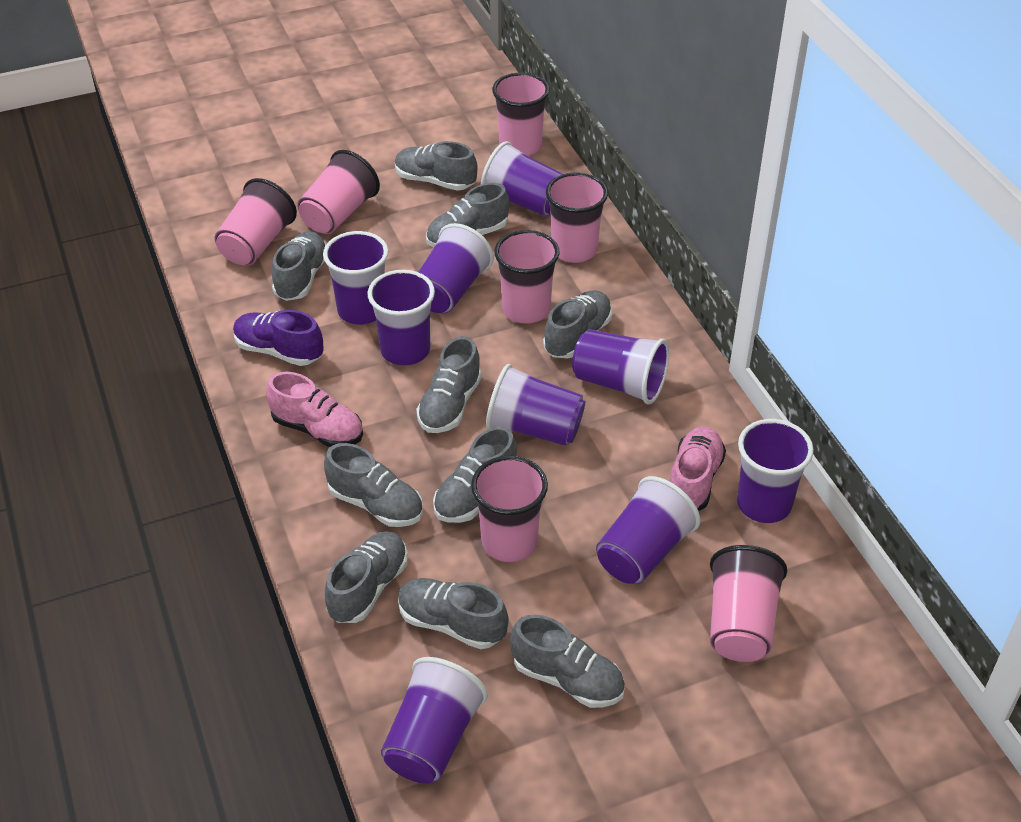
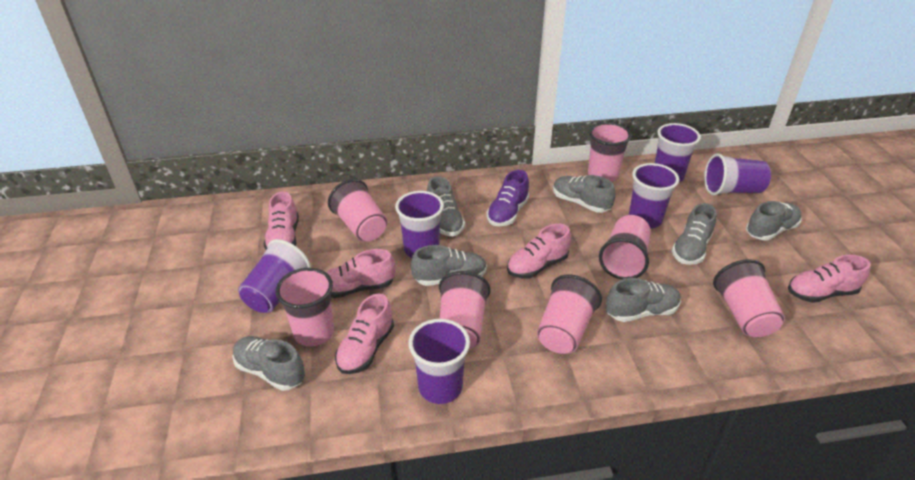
grey shoe: [272,231,326,301] [324,443,423,527] [325,531,408,623] [395,141,478,191] [398,578,509,649] [417,336,482,433] [426,183,509,248] [433,427,517,523] [510,615,625,708] [543,290,612,358] = 10 -> [232,336,305,391] [411,245,487,286] [427,176,465,236] [553,175,616,213] [606,278,681,322] [672,203,716,265] [746,201,802,241] = 7
pink shoe: [266,372,363,447] [670,427,726,511] = 2 -> [264,191,299,250] [326,249,395,298] [335,294,394,374] [507,224,571,279] [788,255,871,303] = 5
purple cup: [323,231,388,325] [368,270,435,366] [381,657,488,784] [418,223,494,313] [481,141,563,216] [486,364,585,446] [572,329,670,405] [596,476,700,584] [737,419,814,523] = 9 -> [238,239,311,313] [395,191,444,258] [408,319,470,404] [629,163,679,229] [655,123,701,182] [704,153,771,195] = 6

